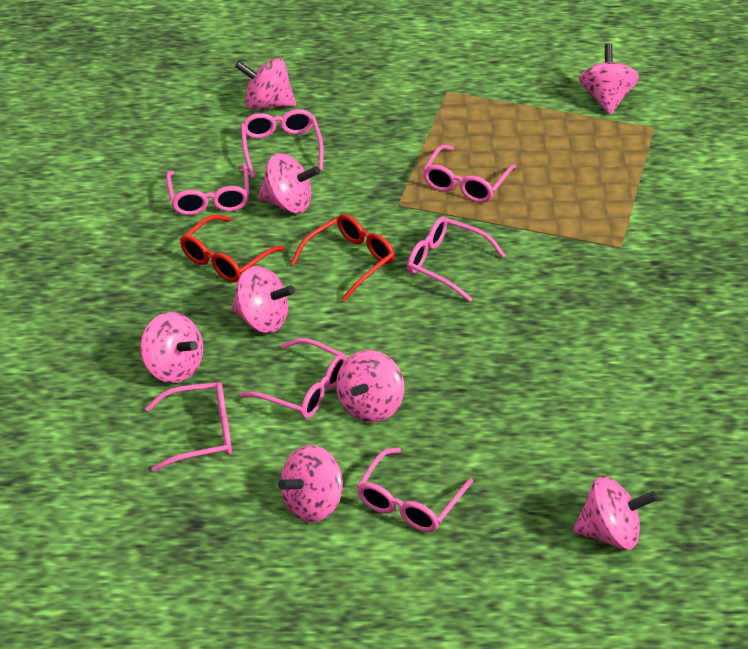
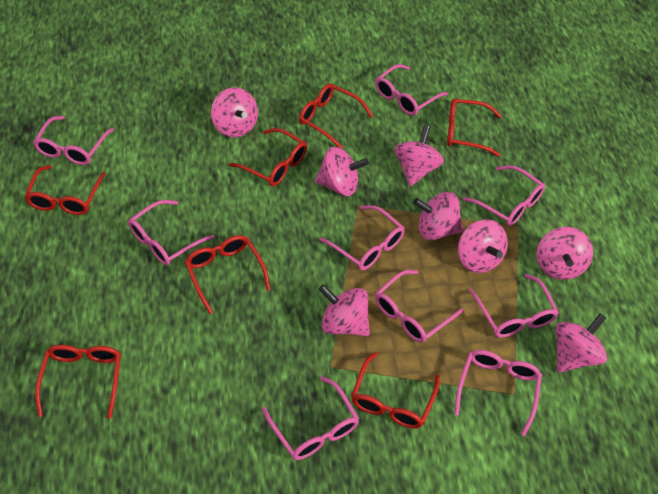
pink glasses: [145,382,232,471] [166,164,249,215] [240,338,347,419] [241,109,324,178] [357,448,473,532] [407,216,506,302] [423,145,516,203] = 7 -> [33,116,114,165] [128,200,215,265] [262,376,359,460] [319,205,405,270] [375,64,448,115] [375,270,463,343] [454,350,542,436] [463,165,545,226] [469,274,559,338] = 9
red glasses: [180,215,285,282] [290,214,395,301] = 2 -> [24,165,106,215] [35,345,121,419] [185,235,271,314] [229,128,307,186] [299,84,373,149] [351,352,439,429] [447,99,501,157] = 7

